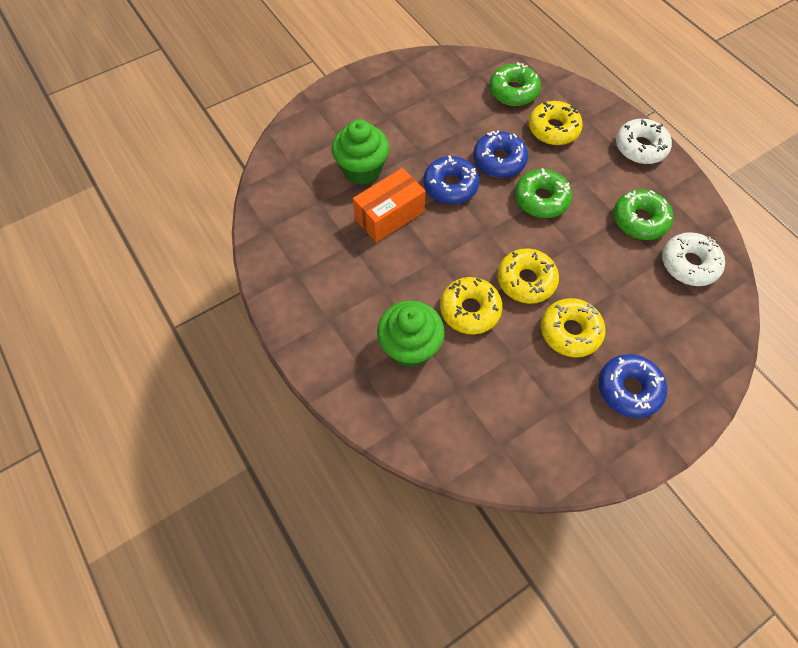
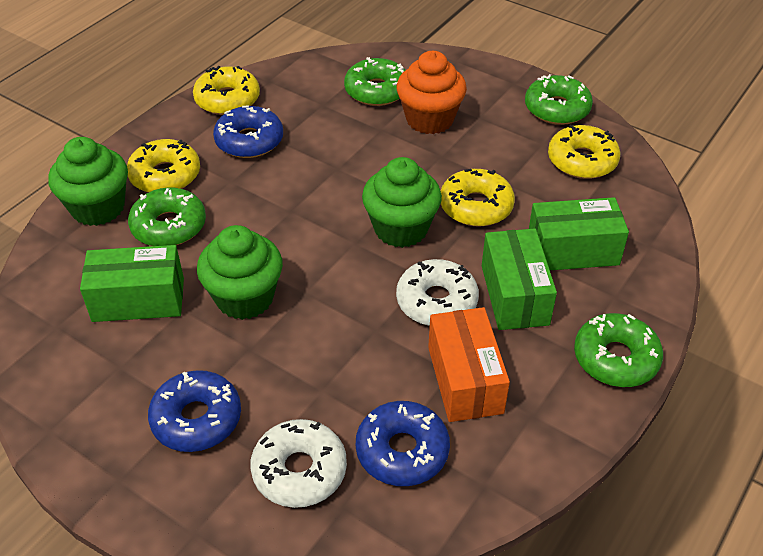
green box: none = 0 -> [80,245,184,322] [482,228,557,330] [529,197,629,270] = 3
green cupcake: [332,119,389,185] [377,300,445,368] = 2 -> [48,137,128,226] [197,225,283,320] [362,157,442,248] = 3
green donut: [489,62,541,106] [515,168,572,218] [614,189,673,240] = 3 -> [128,188,206,246] [344,57,405,106] [525,74,593,125] [574,313,663,387] = 4
orange cupcake: none = 0 -> [397,51,467,134] = 1

